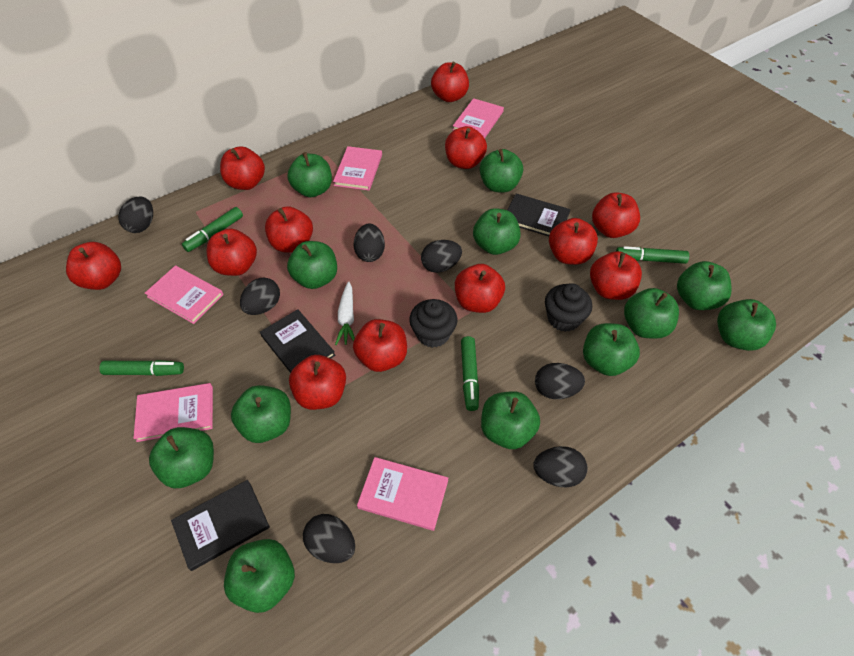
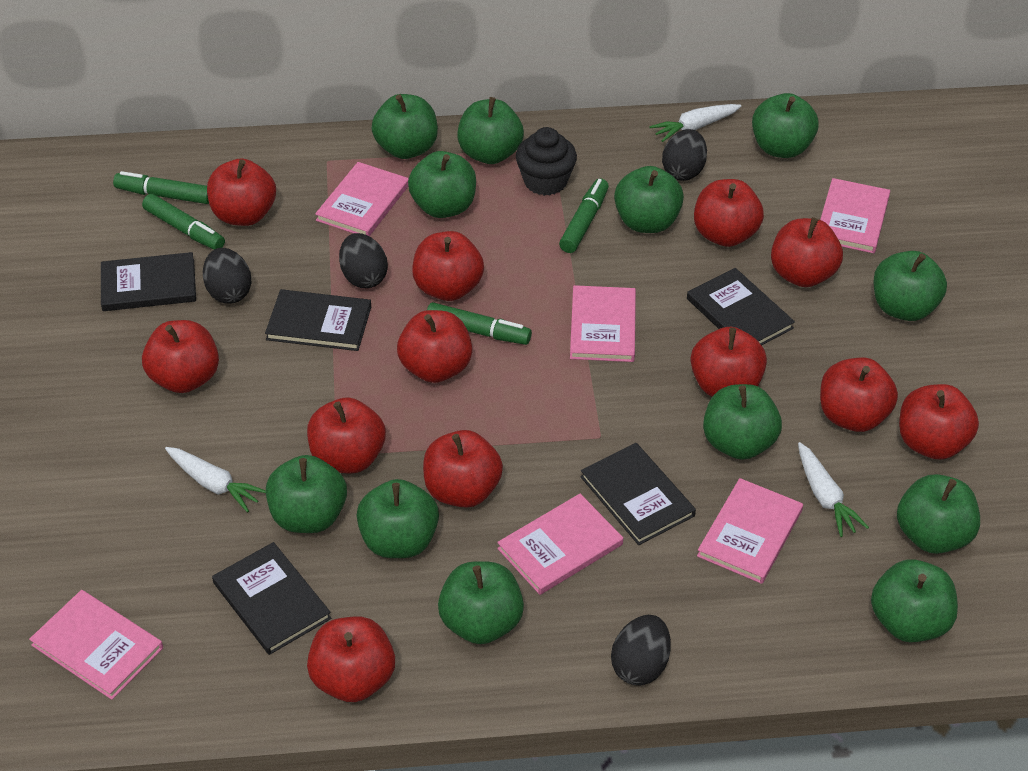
black book: [171,480,270,571] [260,309,335,373] [508,194,570,236] = 3 -> [101,252,196,311] [212,542,331,655] [265,289,371,351] [580,443,696,545] [687,268,795,346] = 5
black cupcake: [409,299,457,348] [545,283,592,332] = 2 -> [516,127,577,196] = 1
black egg: [118,196,153,233] [240,277,280,315] [303,514,355,563] [354,224,385,262] [421,240,462,273] [533,446,588,488] [535,363,585,399] = 7 -> [203,248,251,304] [339,233,388,288] [611,615,671,686] [662,129,707,181] = 4
pink book: [133,383,213,442] [145,265,224,324] [333,146,382,191] [357,457,448,531] [453,98,504,138] = 5 -> [29,590,163,700] [315,162,409,236] [497,494,623,595] [570,285,636,362] [697,478,803,584] [820,178,890,253] = 6
white carrot: [335,281,355,345] = 1 -> [165,447,266,513] [649,104,741,142] [798,442,869,537] = 3

